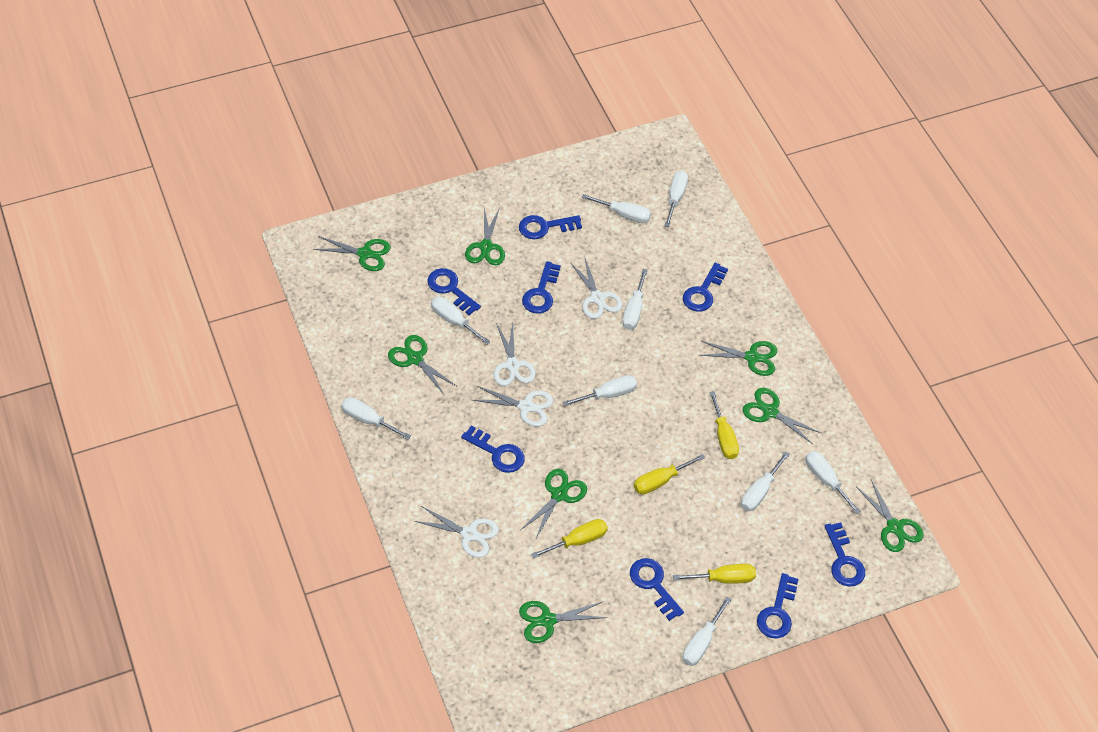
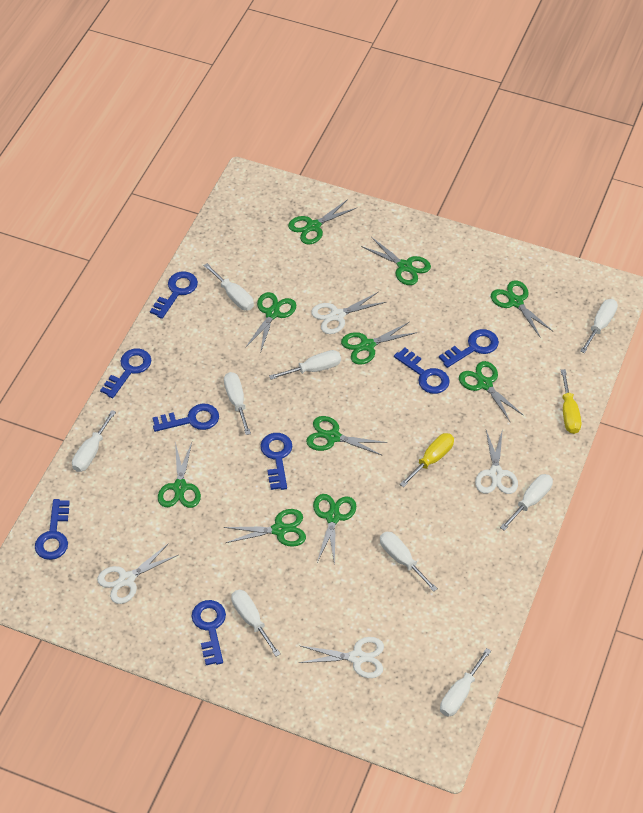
green scissors: [313,236,391,271] [388,335,456,396] [465,207,505,265] [519,601,607,643] [521,469,587,540] [699,341,777,376] [743,388,821,444] [856,480,924,552] = 8 -> [158,442,201,508] [223,509,306,547] [245,292,296,351] [288,199,356,244] [306,416,387,456] [313,494,356,565] [341,322,417,365] [361,237,431,285] [459,361,524,423] [491,280,553,338] = 10
yellow screwdriver: [531,519,608,559] [634,454,705,494] [673,564,756,584] [709,391,739,459] = 4 -> [400,433,454,487] [561,369,581,434] = 2

